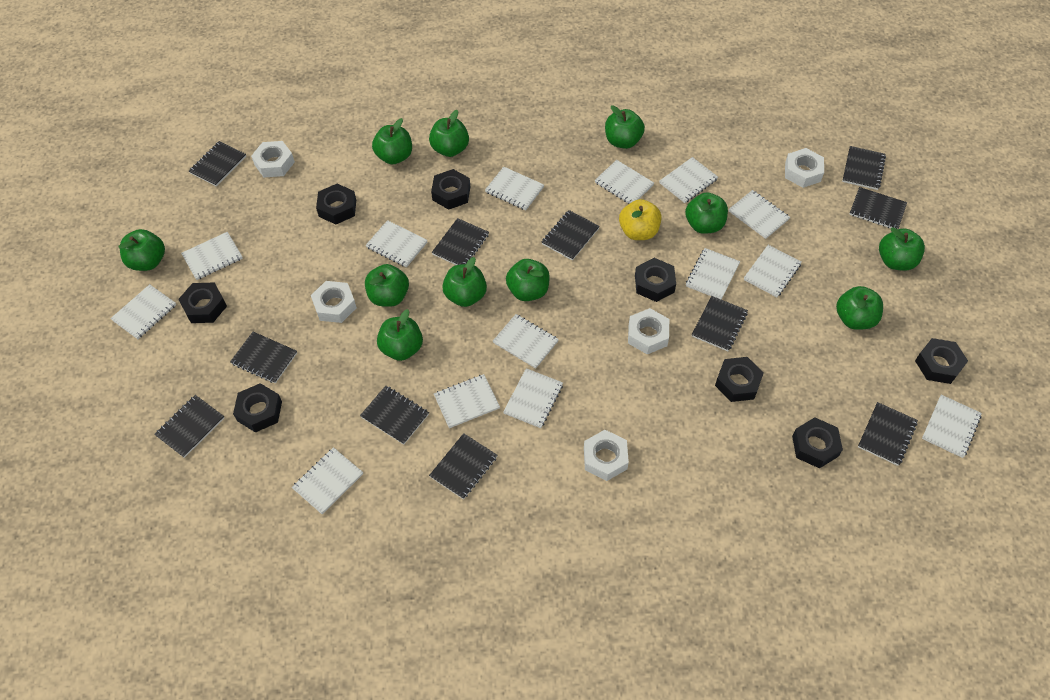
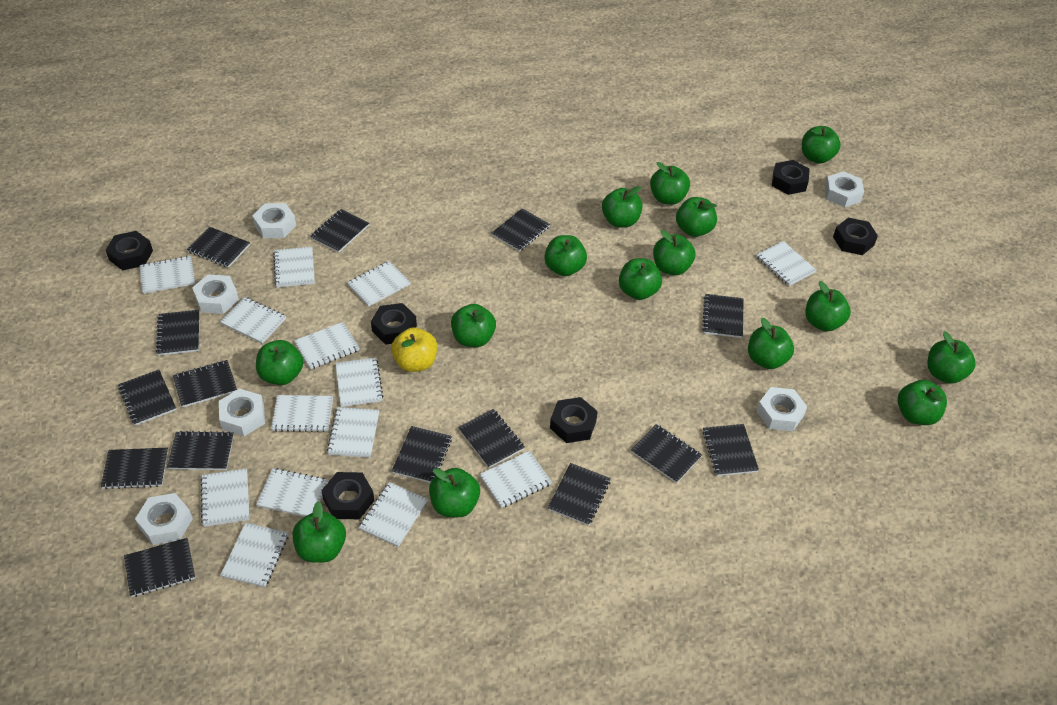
black notebook: [154,395,224,458] [189,141,246,187] [230,332,297,383] [360,386,429,445] [429,433,497,499] [432,218,489,265] [542,210,600,260] [692,296,748,351] [842,146,886,190] [849,187,907,229] [858,402,918,466] = 11 -> [101,448,168,489] [118,370,176,426] [124,538,195,597] [156,310,200,356] [167,431,234,470] [173,360,237,408] [187,227,250,268] [310,209,369,253] [392,426,452,483] [458,409,525,468] [492,208,550,252] [548,463,611,526] [631,424,702,483] [702,294,744,338] [702,424,759,476] = 15
black nut: [178,282,227,323] [233,383,282,433] [316,184,356,224] [431,169,470,210] [635,258,676,302] [715,357,764,402] [792,417,843,468] [915,338,968,384] = 8 -> [106,231,153,270] [321,472,374,519] [371,303,417,345] [550,397,598,443] [772,160,810,195] [833,218,878,255] = 6
green apple: [119,229,165,271] [365,264,409,307] [372,118,412,164] [377,309,423,361] [429,110,469,157] [442,257,487,307] [506,259,550,301] [605,105,645,149] [685,193,728,234] [836,286,883,330] [879,227,925,271] = 11 -> [256,340,303,385] [293,501,346,563] [429,468,480,517] [451,304,496,347] [544,235,587,276] [602,186,643,227] [619,258,662,300] [650,162,690,205] [653,230,695,275] [676,197,717,237] [748,318,794,369] [802,126,841,164] [806,281,851,332] [898,380,947,425] [927,332,976,384] = 15
white nut: [251,141,295,177] [311,281,357,323] [584,430,629,481] [628,308,669,354] [785,148,824,188] = 5 -> [135,493,193,545] [192,274,239,314] [219,389,265,436] [252,203,296,238] [757,387,807,431] [824,171,864,207] = 6

